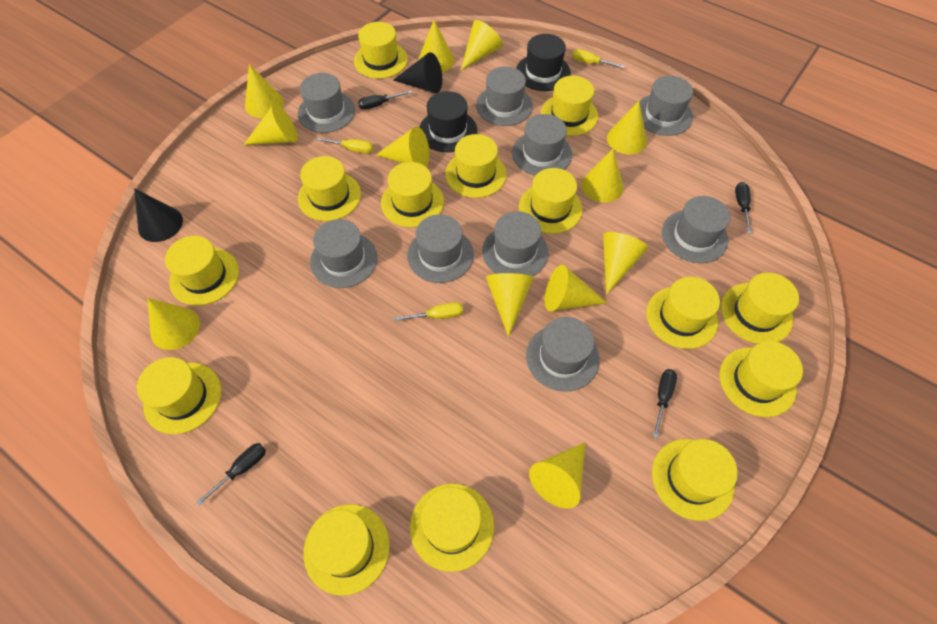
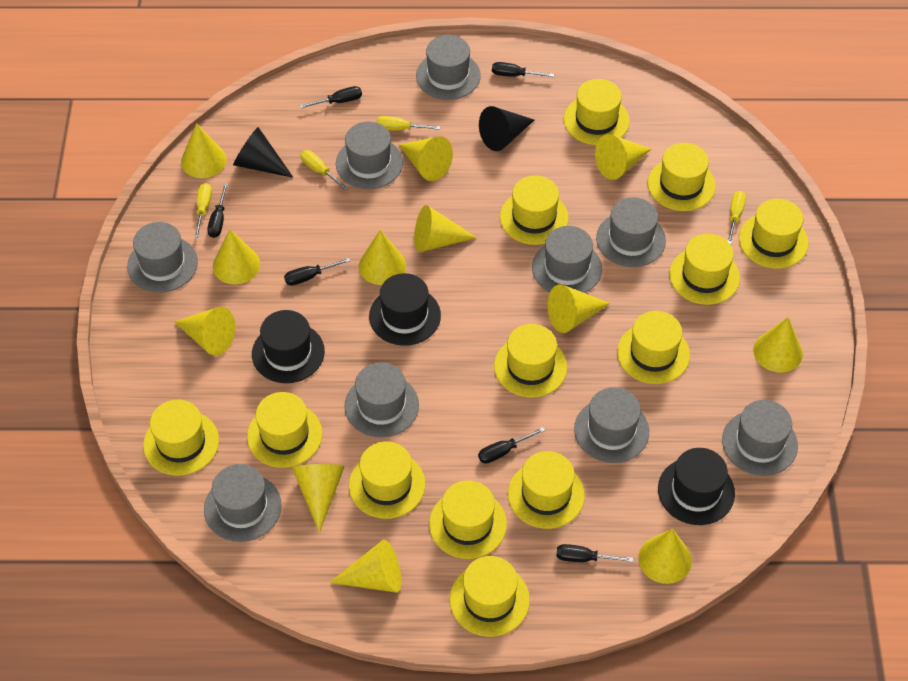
black hat: [419,91,477,152] [516,34,571,91] = 2 -> [252,310,325,383] [369,273,441,346] [658,448,735,525] = 3
black screwdriver: [196,443,266,506] [358,90,412,110] [653,369,677,438] [735,182,752,233] = 4 -> [207,183,228,238] [284,258,350,286] [300,86,362,108] [478,427,545,464] [492,62,554,77] [556,544,633,562] = 6
yellow hat: [137,357,221,434] [165,236,239,306] [298,156,361,221] [304,504,390,596] [354,22,408,79] [381,162,444,227] [410,483,494,572] [445,134,507,198] [519,168,582,234] [541,76,598,136] [646,277,720,349] [652,439,738,521] [720,341,803,417] [721,273,799,344] = 14 -> [143,400,219,476] [247,392,322,468] [349,441,425,519] [429,480,507,559] [450,556,530,637] [494,324,567,398] [500,175,569,245] [508,451,585,529] [564,79,630,145] [617,311,690,384] [648,143,716,211] [669,234,740,305] [739,199,809,269] = 13
yellow screwdriver: [316,137,373,153] [394,302,463,321] [572,49,624,68] = 3 -> [194,183,212,238] [300,150,348,191] [376,116,441,131] [727,191,746,245] = 4

